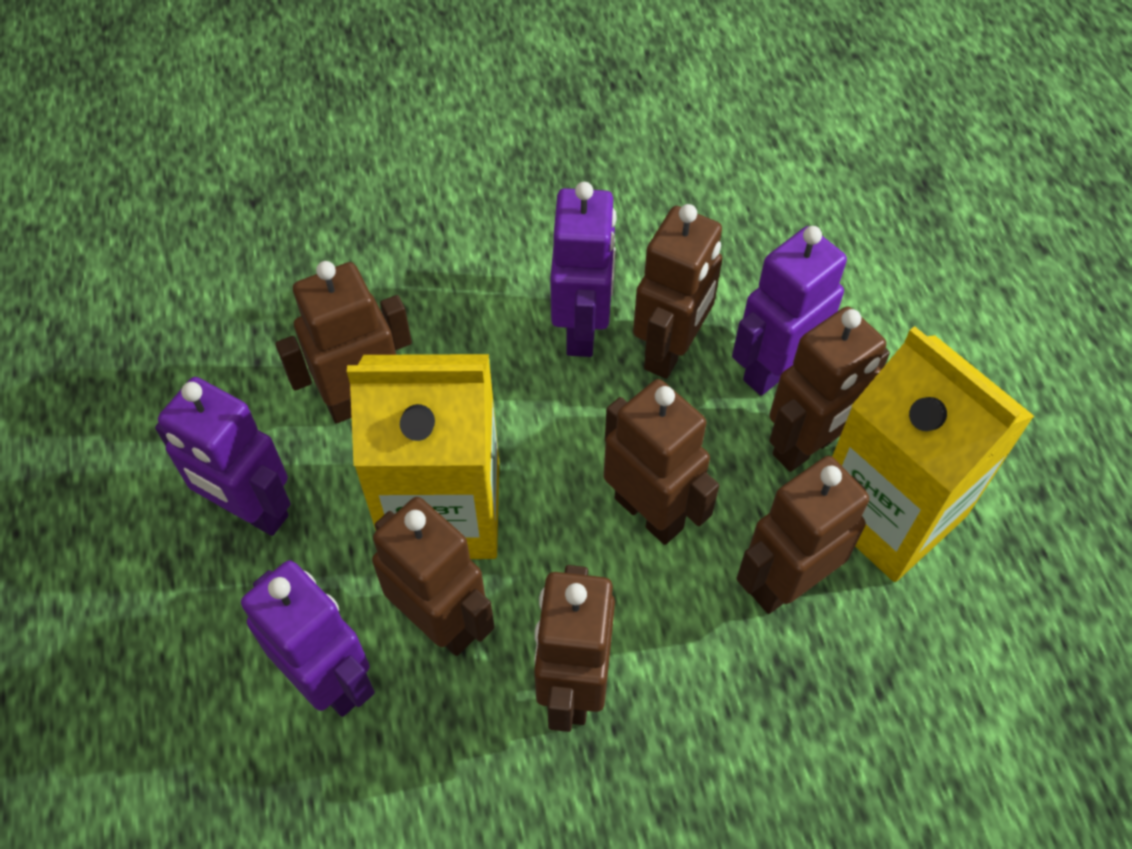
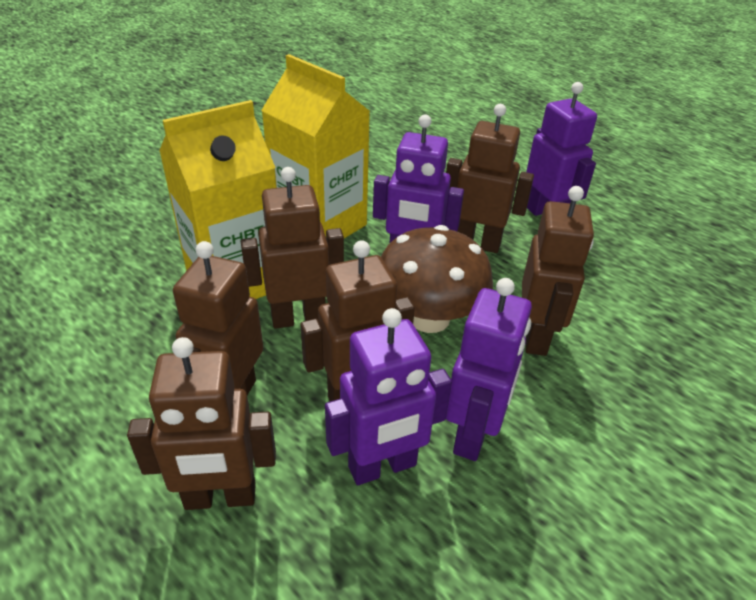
brown mushroom: none = 0 -> [381,225,493,333] = 1
brown robot: [275,261,412,424] [372,497,495,656] [534,565,615,732] [604,379,719,545] [633,204,722,379] [736,456,869,614] [769,306,890,472] = 7 -> [127,337,276,510] [173,241,263,395] [241,167,344,329] [300,240,415,401] [446,104,534,253] [522,186,594,356] = 6

